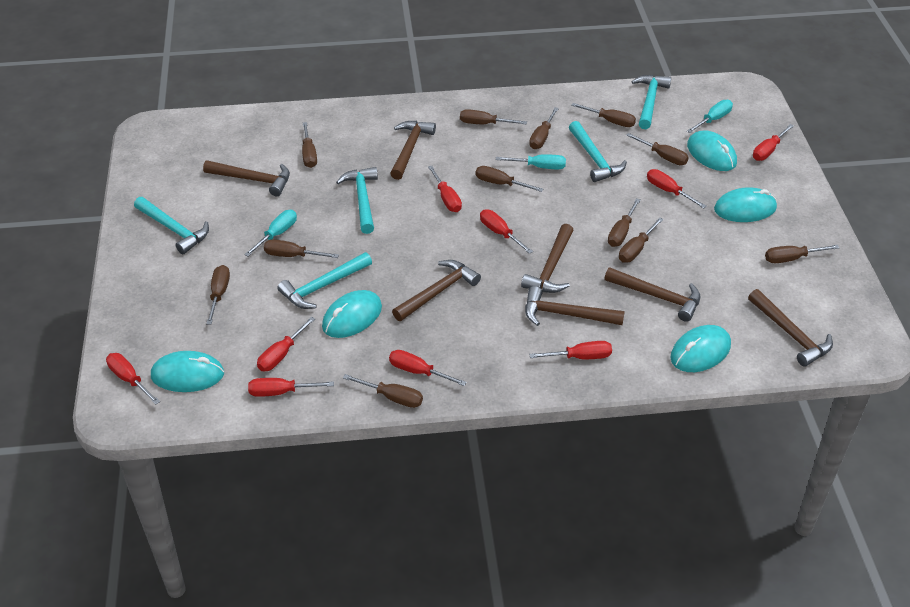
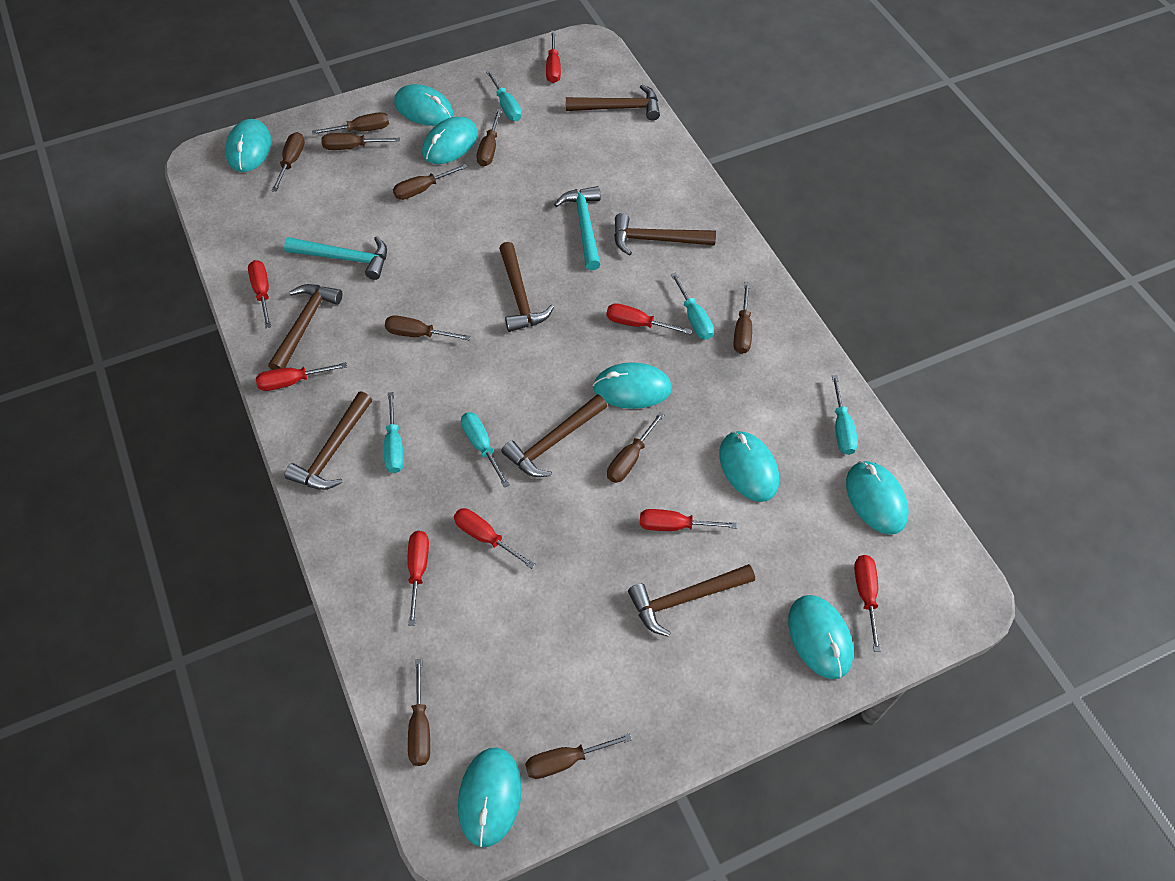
brown screwdriver: [206,265,230,325] [264,239,339,258] [302,122,317,168] [343,374,423,408] [460,109,527,124] [476,166,543,192] [529,107,559,149] [571,103,636,127] [608,198,640,247] [619,217,664,263] [626,133,689,165] [765,245,839,263] = 12 -> [271,132,305,192] [312,112,389,134] [321,133,400,150] [385,315,471,340] [393,164,468,200] [408,659,430,766] [477,109,502,167] [525,733,632,779] [607,412,665,483] [734,282,752,354] = 10
red screwdriver: [106,353,160,405] [248,378,334,397] [257,317,315,371] [389,350,467,386] [428,166,462,212] [480,209,533,254] [529,341,612,359] [647,169,707,208] [753,124,794,161] = 9 -> [248,260,271,328] [256,362,347,391] [407,531,429,626] [454,508,535,569] [546,31,561,83] [606,303,692,334] [640,509,737,531] [854,555,881,652] = 8
turquoise hammer: [134,197,209,254] [277,252,372,309] [336,167,378,234] [569,121,627,182] [631,75,671,129] = 5 -> [284,236,387,280] [554,186,601,270] = 2
turquoise mouse: [151,351,224,392] [322,290,382,338] [670,325,731,372] [687,131,737,171] [714,187,777,222] = 5 -> [225,119,271,172] [394,84,453,126] [422,117,478,164] [458,748,522,847] [593,362,672,409] [719,431,779,502] [788,595,853,679] [846,461,909,535] = 8
turquoise screwdriver: [244,210,297,256] [496,154,566,169] [687,100,733,133] = 3 -> [384,392,404,473] [461,412,510,488] [486,70,522,121] [671,273,714,340] [832,375,858,455] = 5

